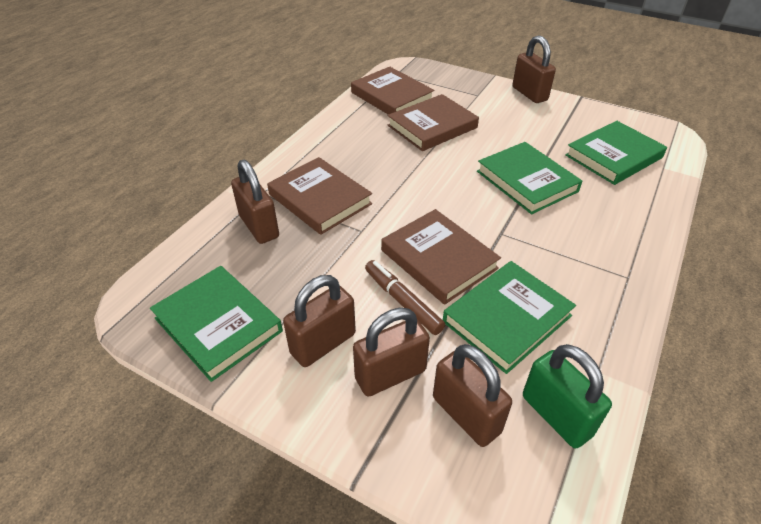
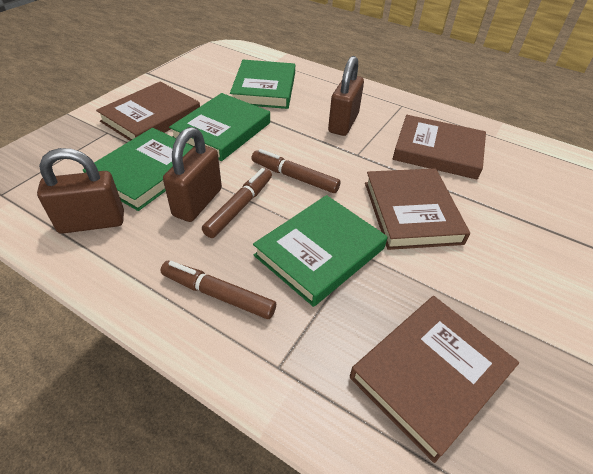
brown marker: [365,260,445,335] = 1 -> [161,261,276,319] [202,168,272,238] [251,149,340,193] = 3
brown padlock: [231,160,279,244] [283,275,356,367] [353,308,430,397] [433,344,512,447] [512,35,556,103] = 5 -> [37,148,124,234] [163,127,222,222] [328,56,364,136] = 3
green padlock: [523,344,612,449] = 1 -> none = 0

